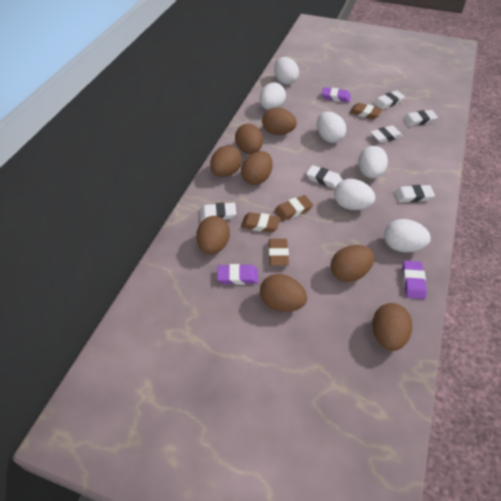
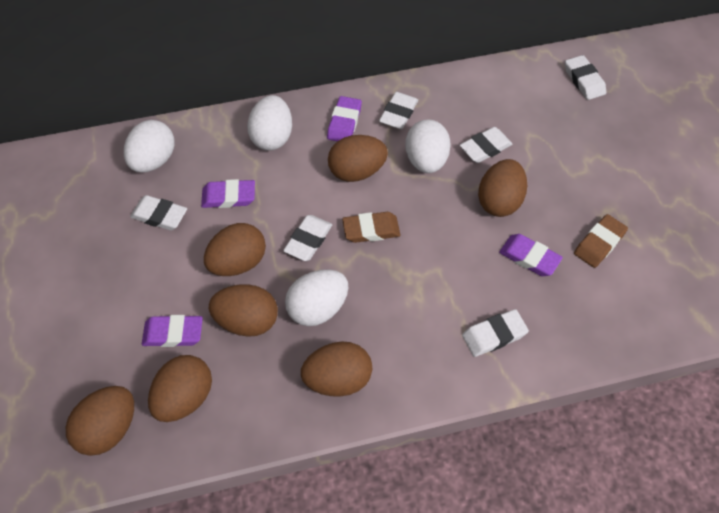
brown egg: [196,216,230,254] [210,145,242,177] [235,124,263,154] [241,151,273,185] [260,274,307,312] [262,108,297,135] [331,245,374,282] [372,303,412,351] = 8 -> [66,386,134,456] [148,355,212,422] [204,223,266,276] [209,284,278,337] [301,341,372,397] [328,135,388,182] [478,159,527,217] = 7
brown eraser: [241,212,280,233] [269,239,289,266] [274,195,313,221] [349,103,382,119] = 4 -> [342,212,400,243] [574,214,628,268] = 2
purple eraser: [217,264,258,285] [322,87,351,102] [402,261,427,299] = 3 -> [142,315,203,347] [201,179,255,208] [327,96,362,141] [499,234,563,276] = 4
white egg: [259,82,286,110] [274,57,299,85] [317,112,346,143] [334,179,375,210] [358,146,388,178] [384,219,431,252] = 6 -> [124,120,175,172] [247,95,292,151] [285,270,348,326] [405,120,451,173] = 4

